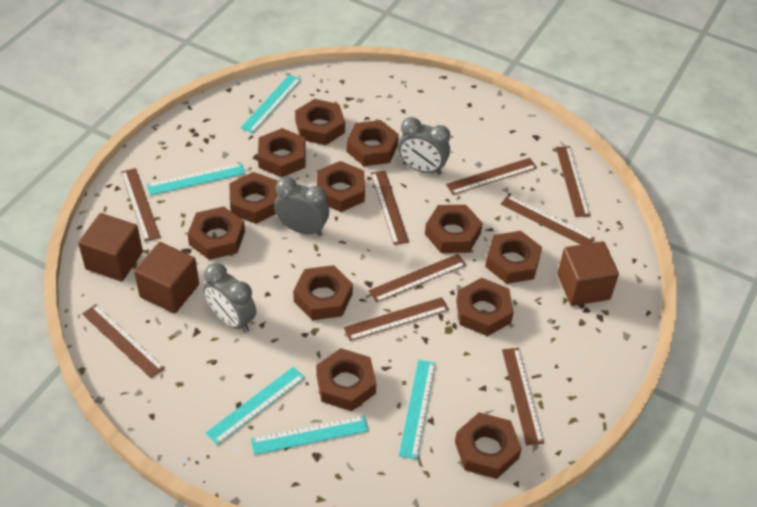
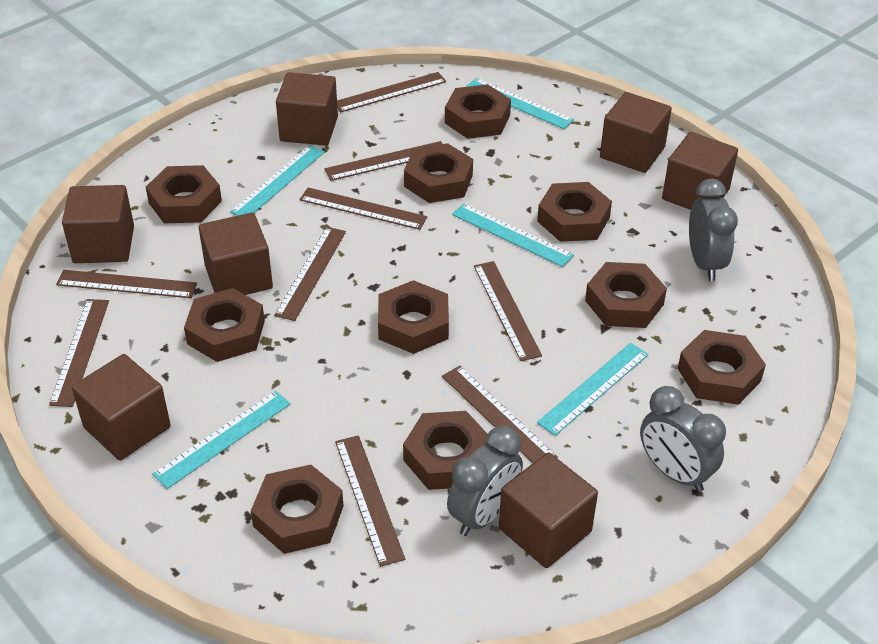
brown cube: [78,213,143,281] [134,242,199,313] [557,241,619,306] = 3 -> [62,185,134,263] [72,354,171,461] [199,213,273,295] [276,72,338,146] [499,452,598,568] [600,92,672,173] [662,132,738,210] = 7
brown nut: [188,207,245,260] [229,172,278,224] [258,128,306,177] [293,265,353,320] [295,99,345,145] [316,348,376,411] [317,161,365,212] [346,120,399,166] [425,205,483,253] [455,412,522,479] [456,278,514,336] [485,231,542,284] = 12 -> [146,165,222,223] [184,288,265,362] [251,465,343,554] [378,280,449,354] [403,411,487,490] [404,143,473,203] [445,84,511,139] [537,182,612,242] [585,262,667,328] [678,330,766,405] = 10

